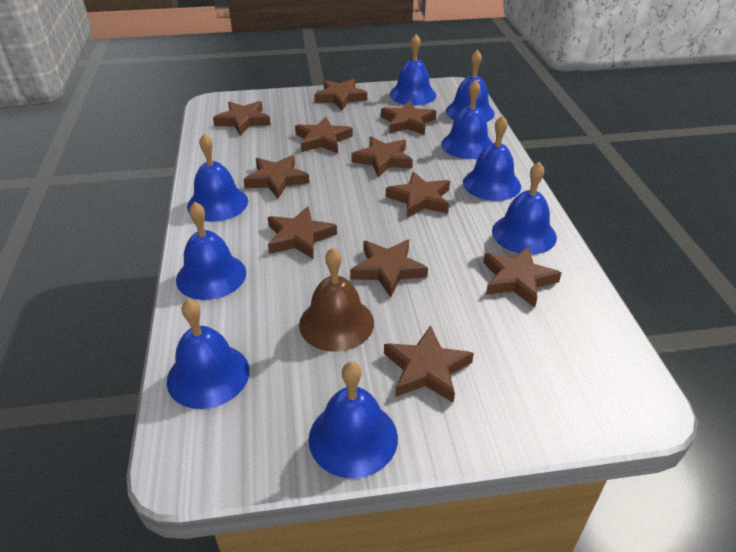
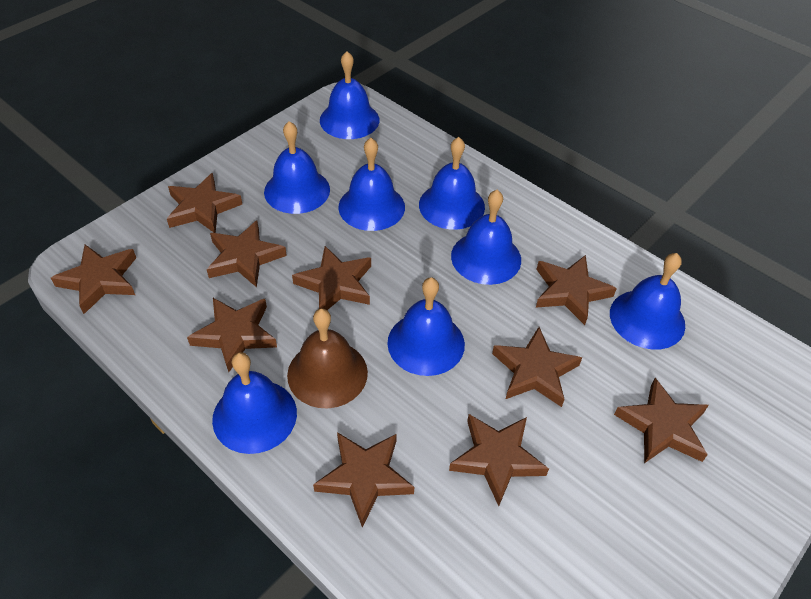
blue bell: [167,299,250,409] [176,202,246,300] [187,133,248,222] [309,362,398,478] [390,34,436,106] [441,80,493,159] [446,49,495,122] [463,115,521,201] [492,162,557,255] = 9 -> [212,352,297,454] [264,121,330,214] [320,51,379,139] [338,138,405,231] [387,277,465,376] [419,137,485,230] [451,190,521,285] [610,253,685,350] = 8
brown star: [213,101,271,135] [243,155,309,198] [268,206,337,259] [295,117,353,153] [314,79,367,110] [350,240,428,297] [351,137,413,177] [381,101,437,135] [384,325,474,403] [386,172,450,218] [483,247,562,308] = 11 -> [51,245,136,314] [167,173,242,233] [187,298,277,372] [207,220,287,287] [292,246,371,310] [313,432,414,527] [449,414,549,506] [492,327,582,407] [536,255,617,325] [614,378,709,463] = 10

